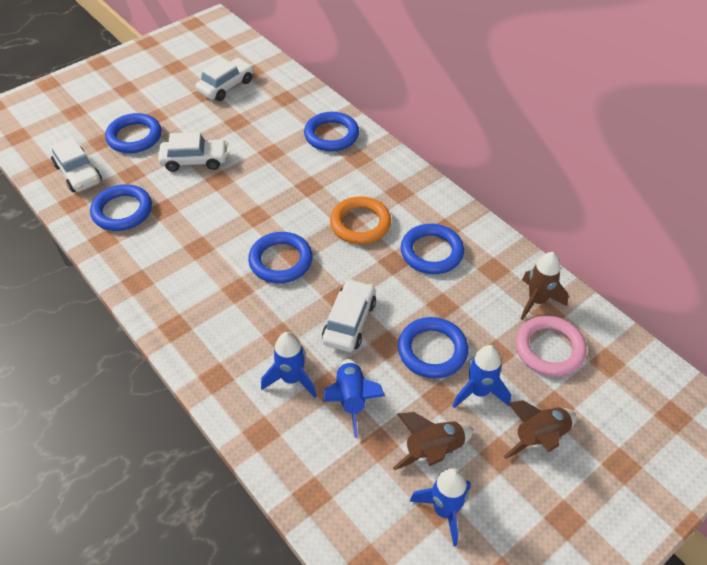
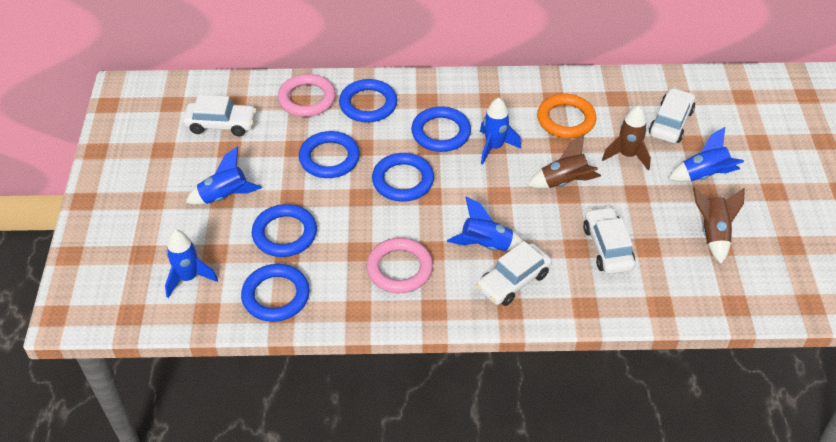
blue rocket: [261,332,317,398] [323,359,385,438] [410,468,471,546] [453,345,511,408] = 4 -> [165,230,218,298] [185,146,262,205] [447,196,523,251] [480,97,521,165] [668,127,744,182] = 5
pink ring: [515,316,587,377] = 1 -> [278,74,336,117] [366,238,433,293] = 2

